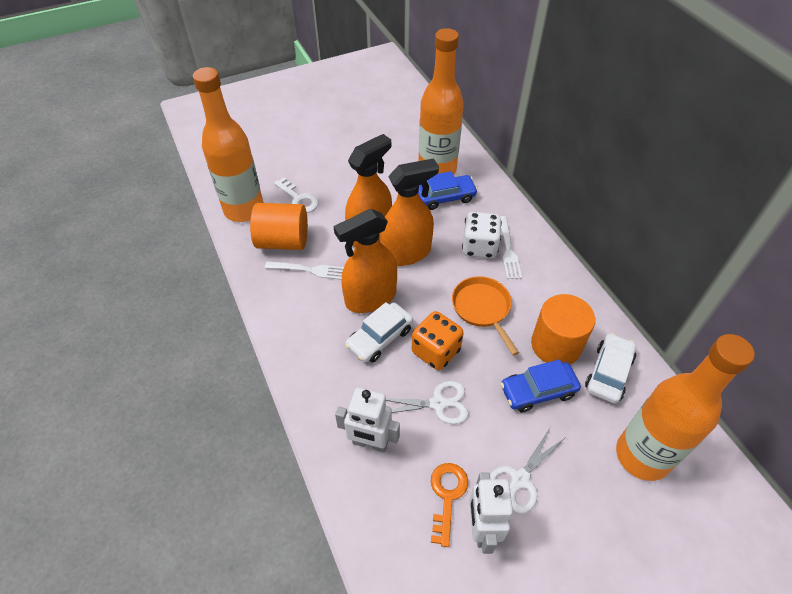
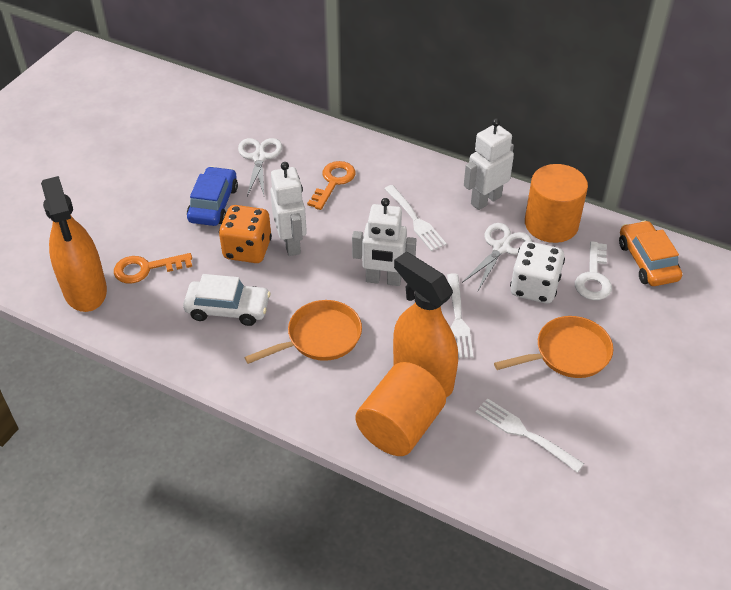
blue car: [418,171,478,210] [500,359,581,413] = 2 -> [187,166,238,226] = 1
orange bottle: [193,67,264,222] [419,28,464,175] [616,334,755,481] = 3 -> none = 0
orange car: none = 0 -> [619,221,682,286] = 1
orange key: [431,463,468,547] = 1 -> [114,253,192,284] [307,161,356,210] = 2
orange pan: [452,276,519,355] = 1 -> [244,300,362,364] [494,316,613,378] = 2
orange spray bottle: [334,209,397,313] [345,134,392,247] [380,158,439,266] = 3 -> [41,176,107,312] [393,252,458,397] = 2
white car: [345,302,413,363] [585,333,636,404] = 2 -> [183,274,270,326] = 1
white fork: [265,261,344,280] [500,216,522,279] = 2 -> [384,185,447,251] [447,274,474,358] [475,398,584,473] = 3
white robot: [335,388,400,453] [469,472,513,554] = 2 -> [270,162,307,256] [352,198,416,286] [464,118,514,210] = 3

